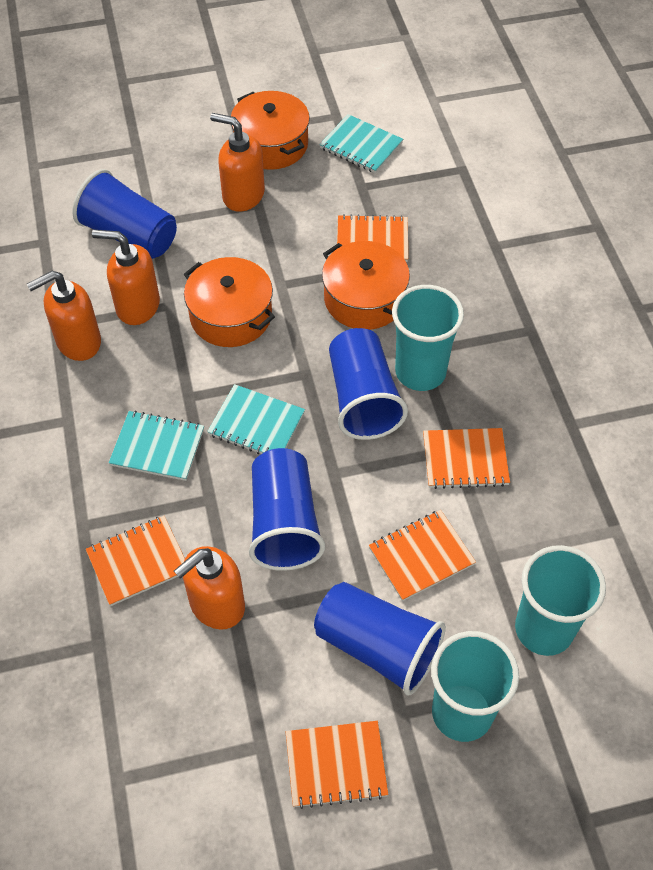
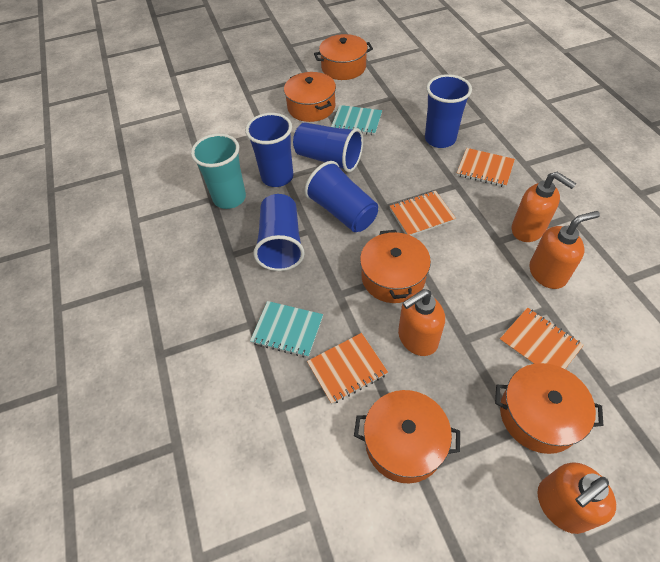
blue cup: [72,169,177,259] [249,448,325,571] [314,582,446,696] [329,328,408,440] = 4 -> [245,113,293,187] [253,194,305,271] [293,122,363,172] [305,161,378,232] [425,74,472,148] = 5
orange notebook: [86,516,185,606] [286,721,388,809] [337,214,408,262] [369,510,476,601] [423,428,510,489] = 5 -> [307,333,388,404] [390,191,456,236] [457,148,515,187] [499,308,584,369] = 4
orange pot: [184,257,275,347] [231,91,310,170] [322,241,410,330] = 3 -> [284,72,336,122] [314,34,373,80] [354,390,460,484] [360,230,431,303] [495,363,603,454] = 5
turquoise cup: [392,285,464,391] [431,631,519,742] [515,545,606,656] = 3 -> [191,133,246,209] = 1
turquoise notebook: [109,411,204,481] [207,384,305,454] [319,114,403,173] = 3 -> [250,301,323,358] [331,105,382,135] = 2

